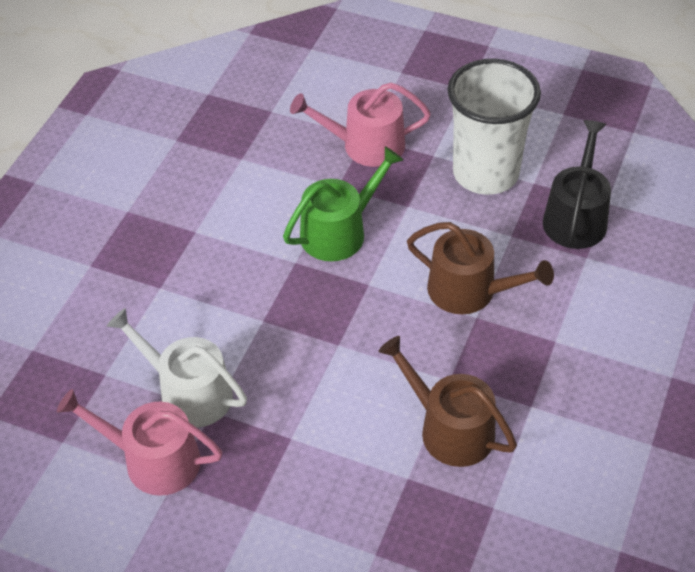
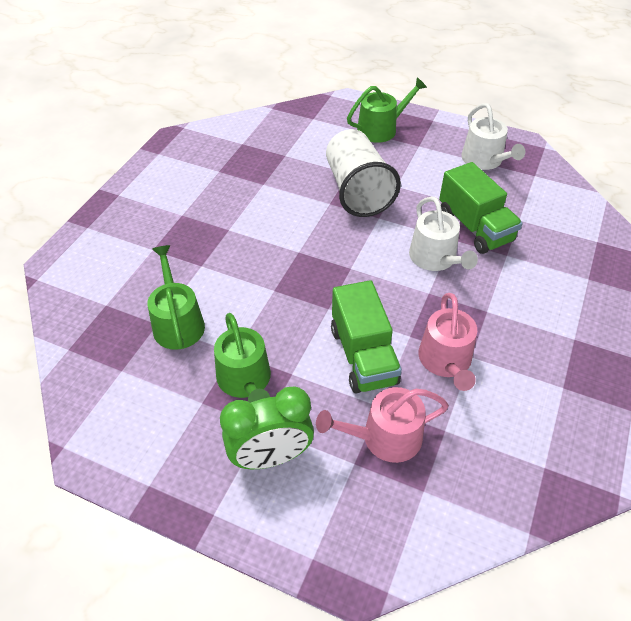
black watering can: [543,120,611,249] = 1 -> none = 0
brown watering can: [378,336,517,467] [407,222,554,314] = 2 -> none = 0
green clock: none = 0 -> [220,386,314,469] = 1
green truck: none = 0 -> [331,280,402,393] [439,162,522,254] = 2
green watering can: [283,146,403,261] = 1 -> [147,245,205,350] [214,313,271,403] [347,77,427,143] = 3
white watering can: [107,308,247,428] = 1 -> [409,196,478,271] [461,103,525,170] = 2

